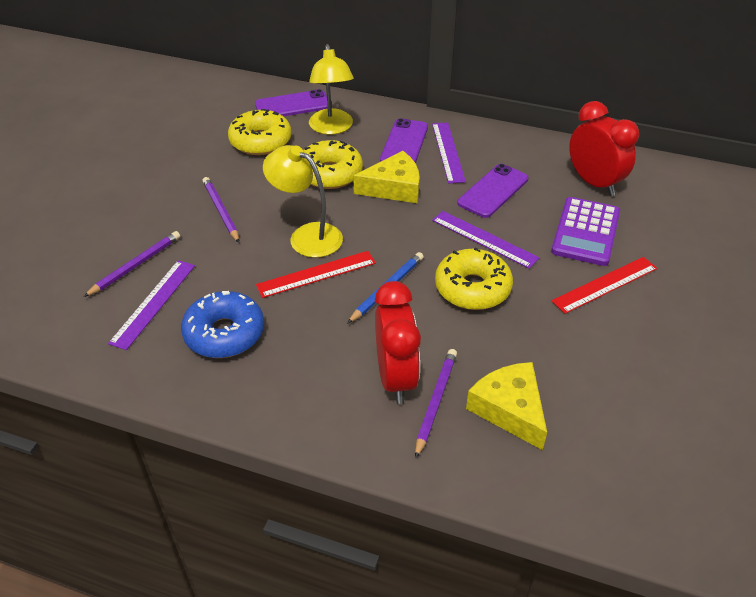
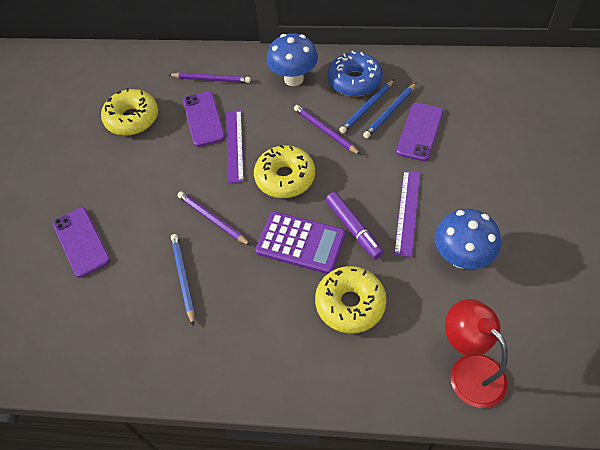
blue mushroom: none = 0 -> [267,33,318,86] [434,209,501,269] = 2
blue pencil: [347,252,424,324] = 1 -> [171,234,194,326] [339,79,395,134] [363,83,416,138] = 3
purple marker: none = 0 -> [326,192,384,259] = 1
purple ruler: [108,260,195,350] [432,122,466,184] [432,211,540,269] = 3 -> [226,110,244,183] [394,170,420,257] = 2
red clock: [375,281,421,404] [569,101,639,196] = 2 -> none = 0
red lamp: none = 0 -> [445,299,508,408] = 1
red ruler: [256,251,376,298] [552,257,657,314] = 2 -> none = 0
yellow cheese: [353,151,420,203] [466,362,547,450] = 2 -> none = 0
yellow lamp: [263,145,343,258] [309,44,354,135] = 2 -> none = 0

